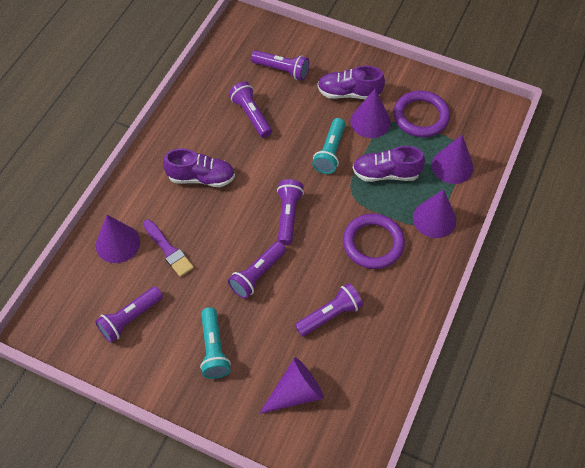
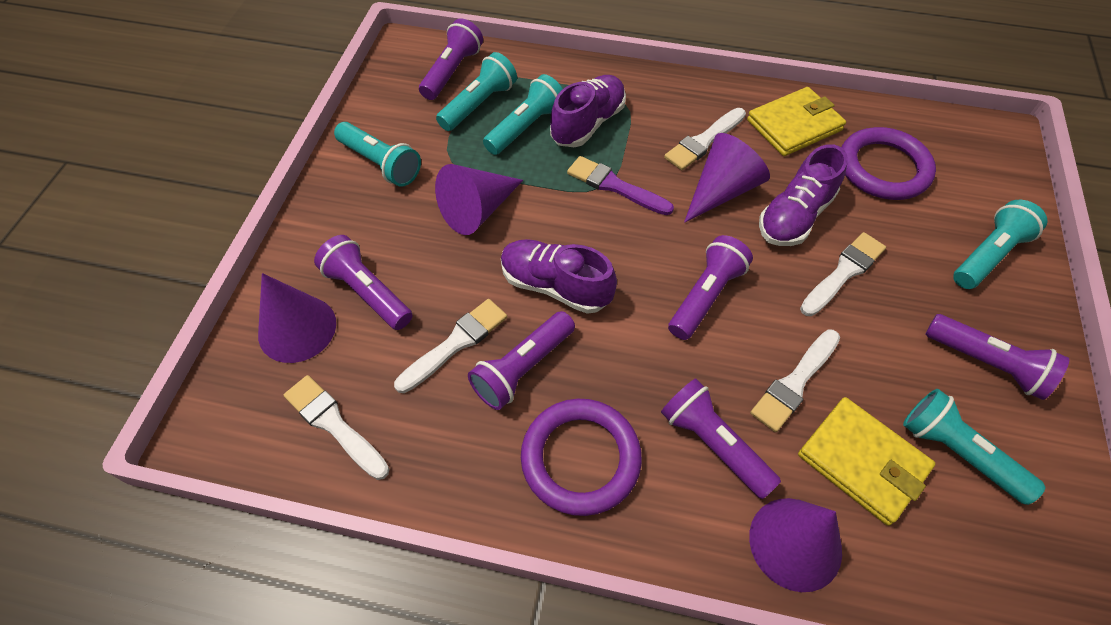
purple cone: [96,215,140,263] [259,357,324,414] [350,89,391,138] [413,189,456,238] [432,135,474,184] = 5 -> [258,273,336,363] [435,164,523,235] [684,133,770,223] [749,498,842,592] = 4
turquoise flashlight: [200,307,231,379] [312,118,345,174] = 2 -> [334,122,421,187] [436,52,517,131] [483,74,563,155] [903,389,1045,505] [953,200,1047,289] = 5
white brush: none = 0 -> [284,375,389,480] [394,299,507,393] [664,108,746,170] [750,329,840,432] [800,232,886,316] = 5
yellow wallet: none = 0 -> [747,87,846,156] [798,397,935,526] = 2

